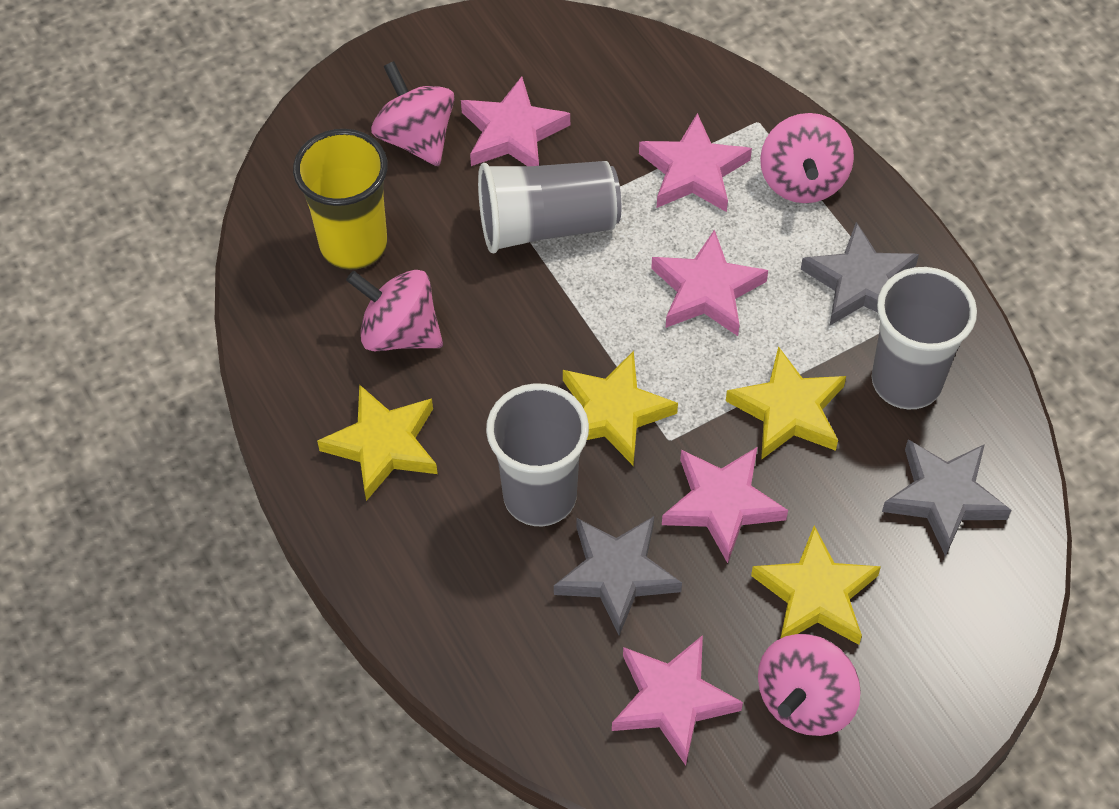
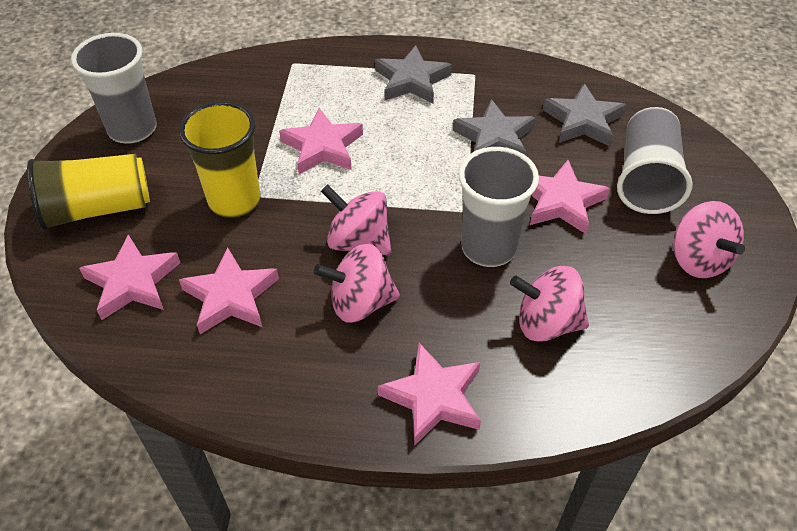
yellow cup: [293,129,388,270] = 1 -> [27,154,150,231] [179,101,261,218] = 2
yellow star: [317,384,438,501] [563,351,678,465] [726,346,846,460] [751,525,881,645] = 4 -> none = 0

